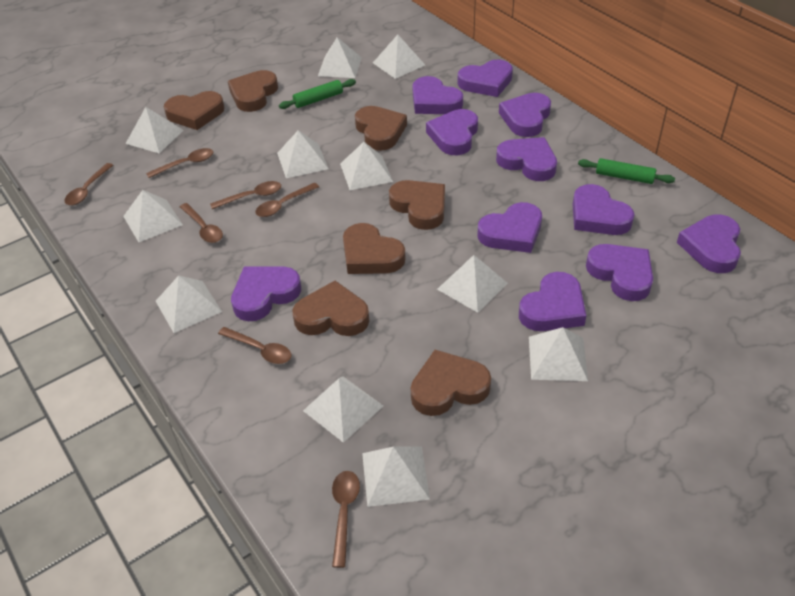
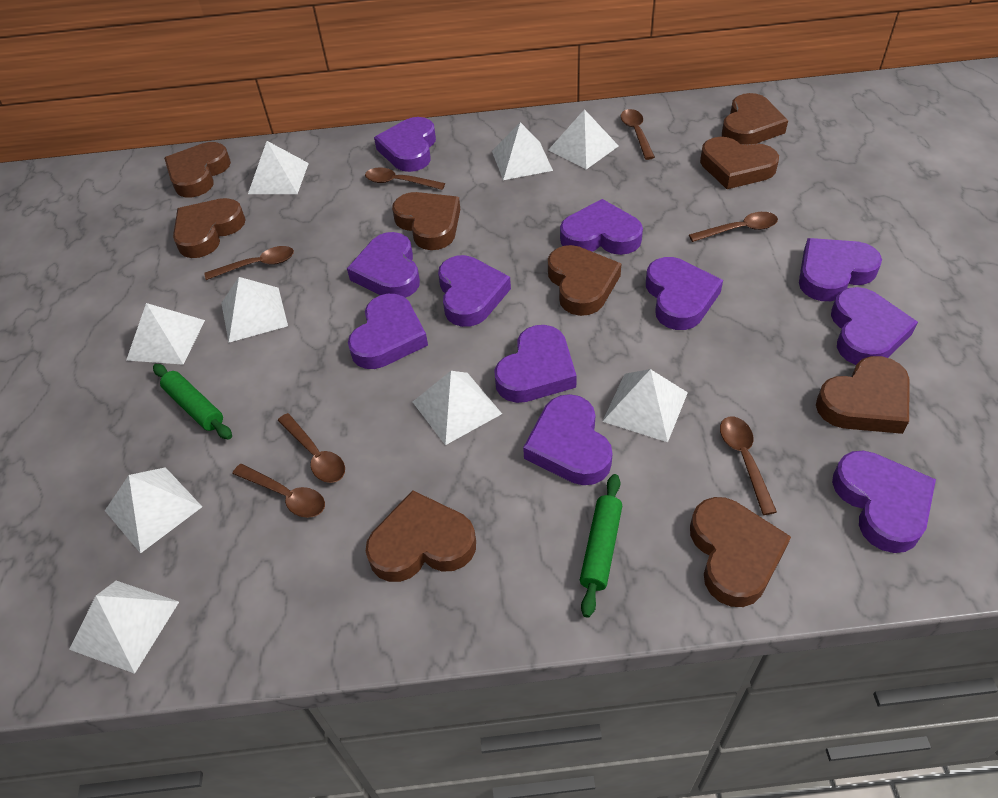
brown heart: [164,91,225,130] [228,70,278,112] [293,281,369,336] [343,223,406,274] [355,106,407,151] [389,180,445,230] [411,350,491,416] = 7 -> [164,142,231,198] [173,198,246,258] [366,490,476,582] [392,192,460,250] [548,245,621,316] [690,497,791,607] [700,137,779,189] [722,93,788,144] [816,356,910,434] = 9
white pyramid: [123,190,183,242] [126,107,184,154] [156,275,222,333] [277,130,329,178] [303,376,383,443] [318,37,362,78] [340,142,393,190] [362,446,430,507] [373,35,425,79] [437,255,508,313] [529,327,588,381] = 11 -> [69,581,179,674] [105,467,202,553] [126,303,205,364] [221,277,288,342] [248,141,309,194] [413,371,502,445] [492,122,553,180] [549,109,619,169] [602,369,688,442] = 9

